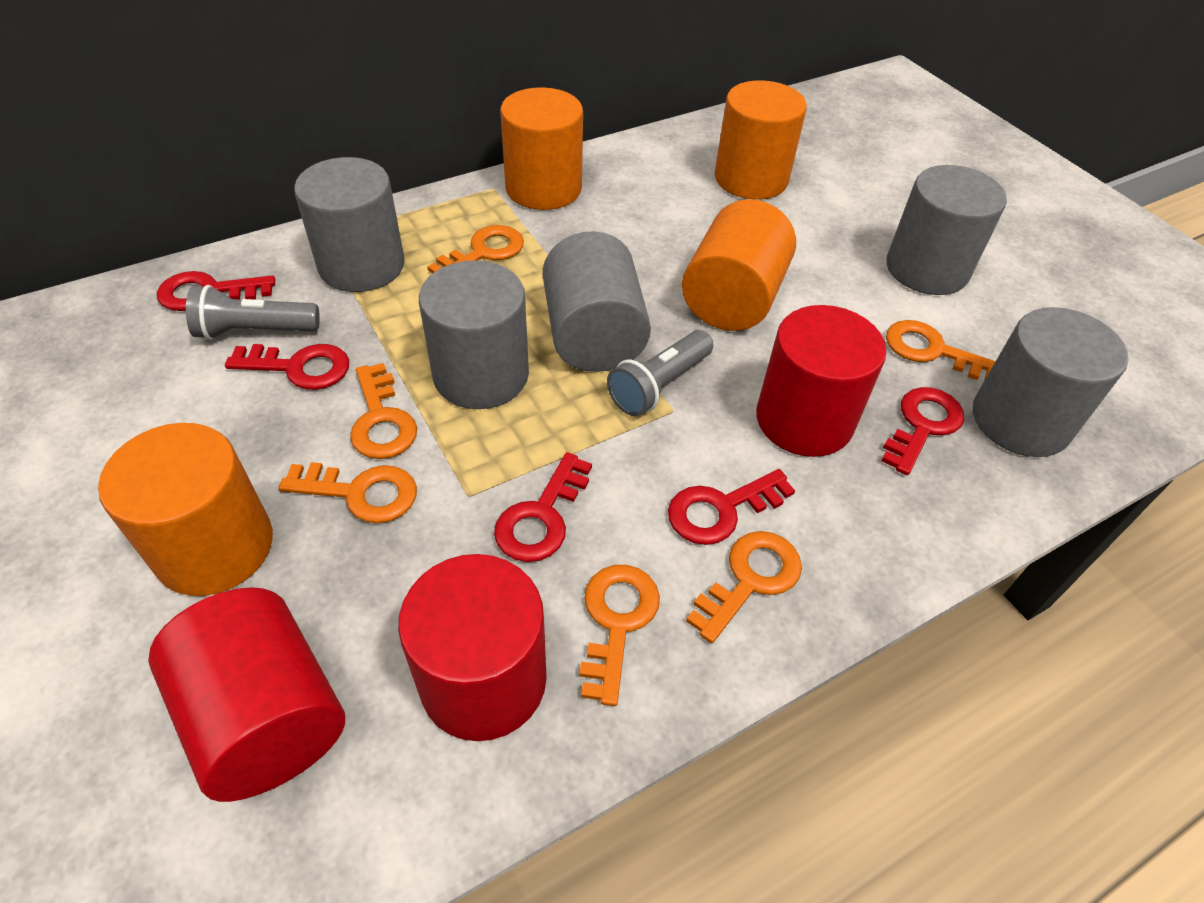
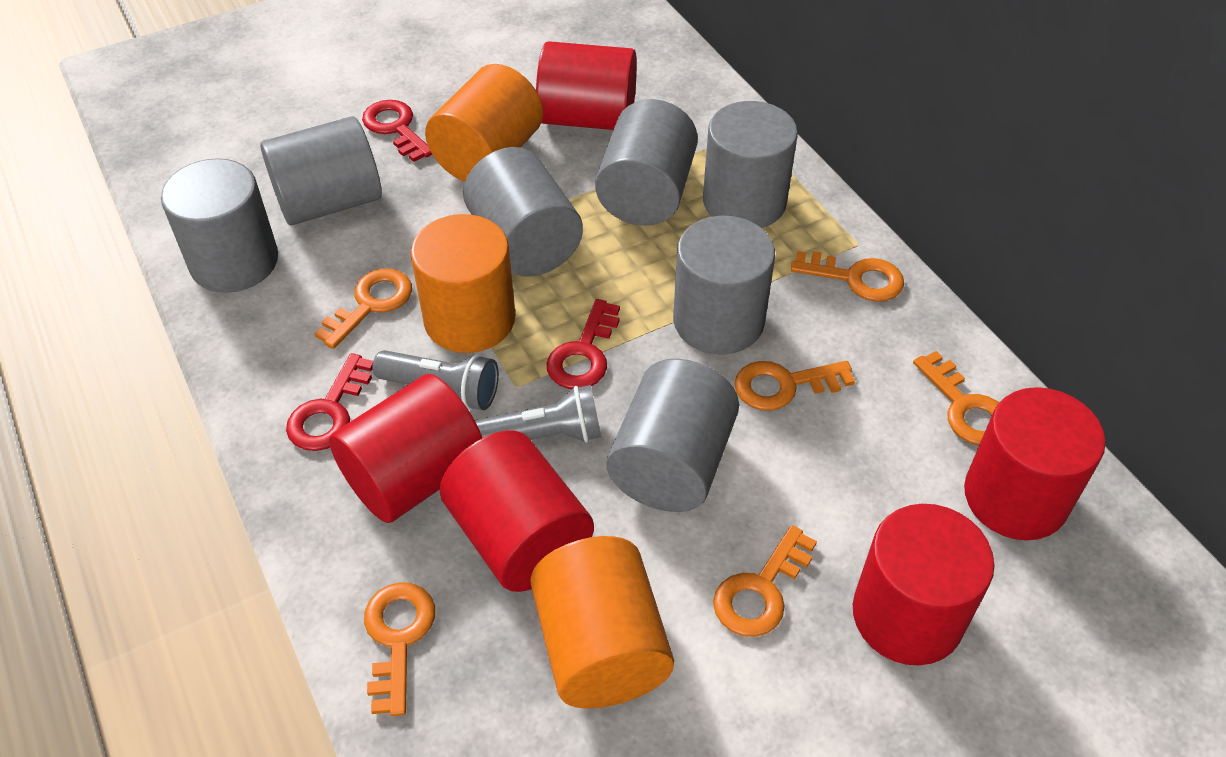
grey cylinder: [294,157,405,292] [419,260,529,409] [543,231,651,372] [886,165,1007,295] [973,307,1128,457] = 5 -> [161,158,278,293] [260,116,382,225] [463,147,583,277] [595,99,698,226] [606,359,739,512] [673,216,775,355] [703,101,798,228] = 7
orange cylinder: [98,423,273,596] [500,87,583,210] [682,199,796,331] [715,80,807,200] = 4 -> [411,214,516,353] [425,64,543,182] [530,536,674,708] = 3
red cylinder: [148,587,345,802] [398,554,547,741] [756,305,886,457] = 3 -> [329,374,482,523] [440,430,594,592] [536,41,637,130] [853,504,995,666] [964,387,1106,540] = 5
red key: [157,271,275,311] [225,344,349,390] [494,452,592,562] [668,469,795,545] [881,387,964,475] = 5 -> [286,353,373,451] [362,100,432,162] [547,299,620,389] = 3

